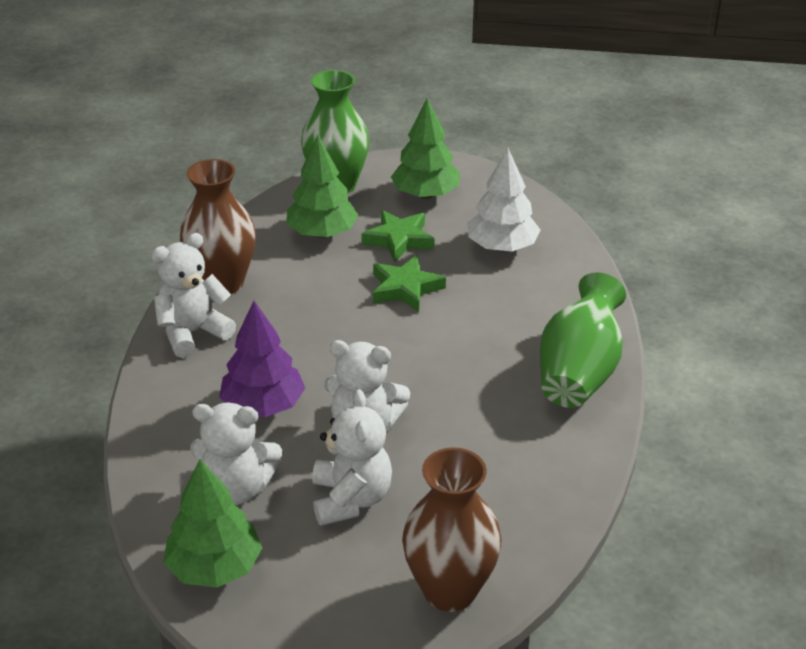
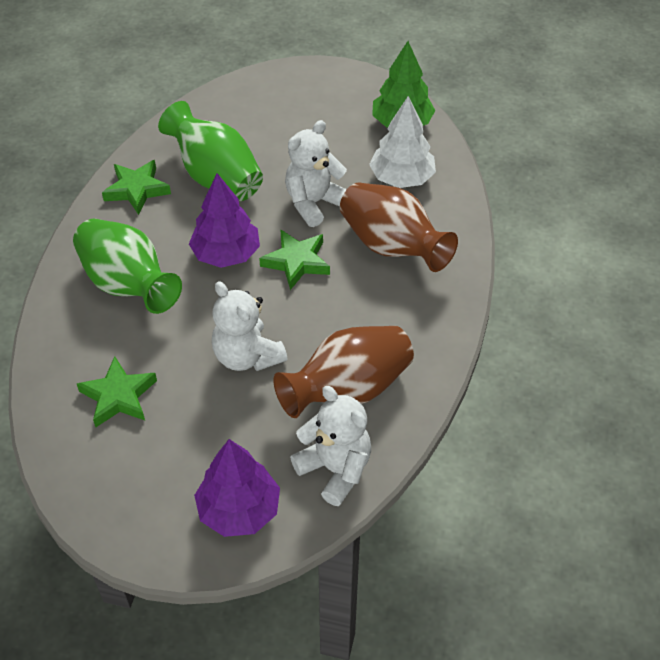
green star: [361,210,434,262] [373,255,446,312] = 2 -> [77,356,157,427] [102,160,171,215] [259,229,330,290] = 3
green tree: [163,459,262,588] [286,135,359,238] [391,98,460,199] = 3 -> [372,41,435,128] = 1
purple tree: [219,301,305,417] = 1 -> [189,173,260,268] [194,439,280,537] = 2
white teddy bear: [151,233,236,358] [190,402,282,505] [312,389,392,526] [324,340,410,431] = 4 -> [212,281,288,371] [285,120,347,227] [290,386,371,506] = 3

